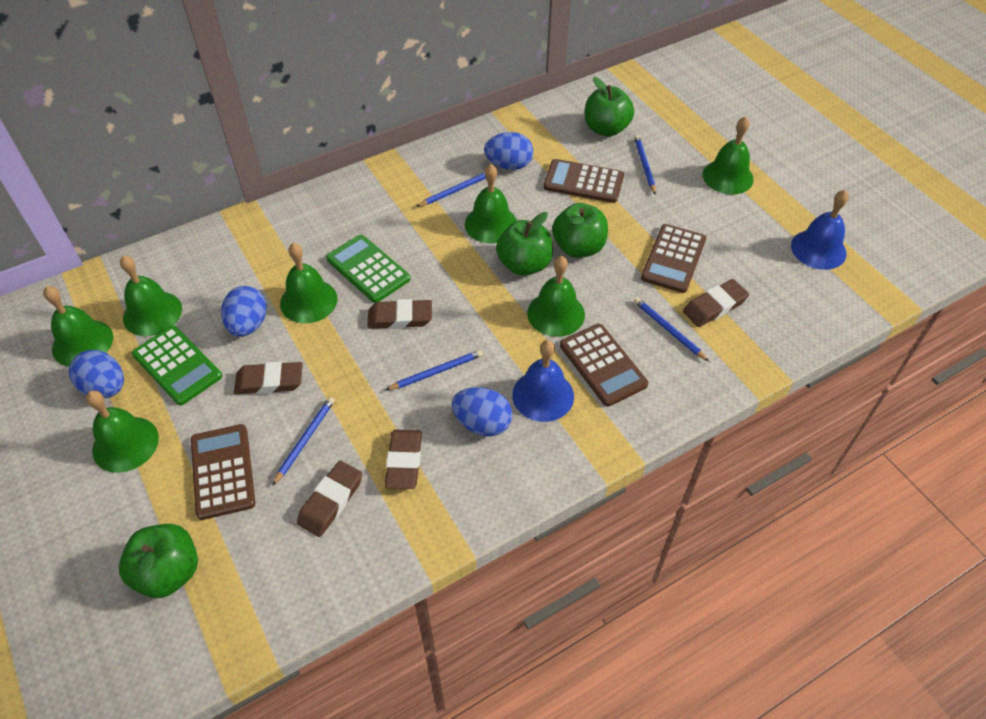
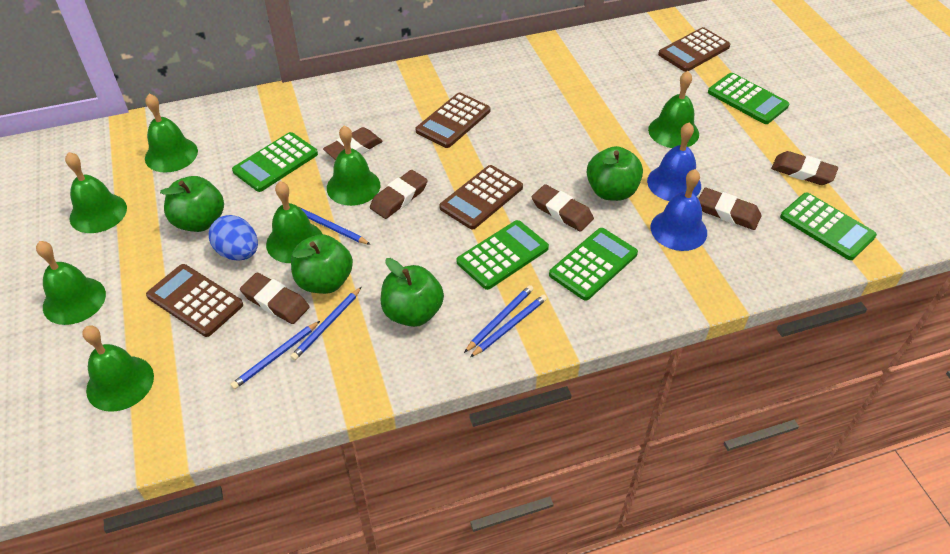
blue egg: [69,350,124,398] [221,286,267,337] [452,387,512,437] [484,132,533,170] = 4 -> [209,215,258,260] = 1
brown eraser: [234,362,303,394] [297,461,363,537] [367,299,432,329] [385,430,422,489] [683,279,749,327] = 5 -> [240,272,309,324] [323,127,383,160] [370,170,428,219] [532,184,594,232] [699,188,762,230] [771,151,838,185] = 6
green calculator: [132,326,222,406] [326,235,410,303] = 2 -> [232,132,318,192] [457,220,549,290] [549,228,638,301] [708,73,789,124] [780,192,877,260] = 5

